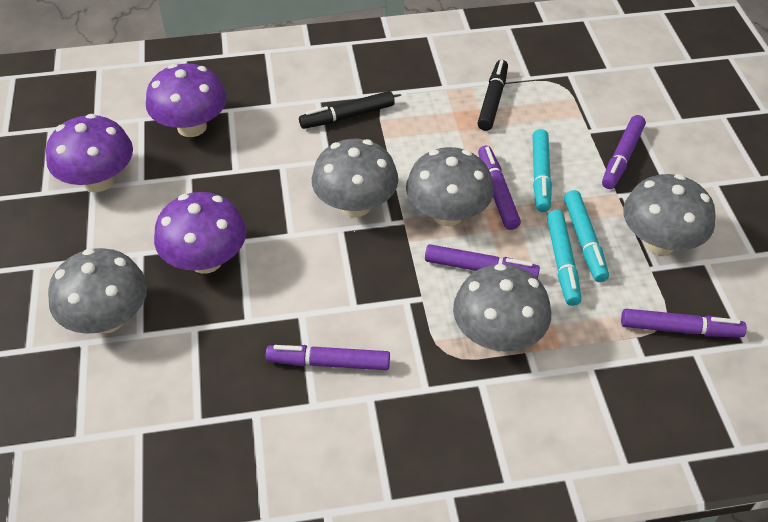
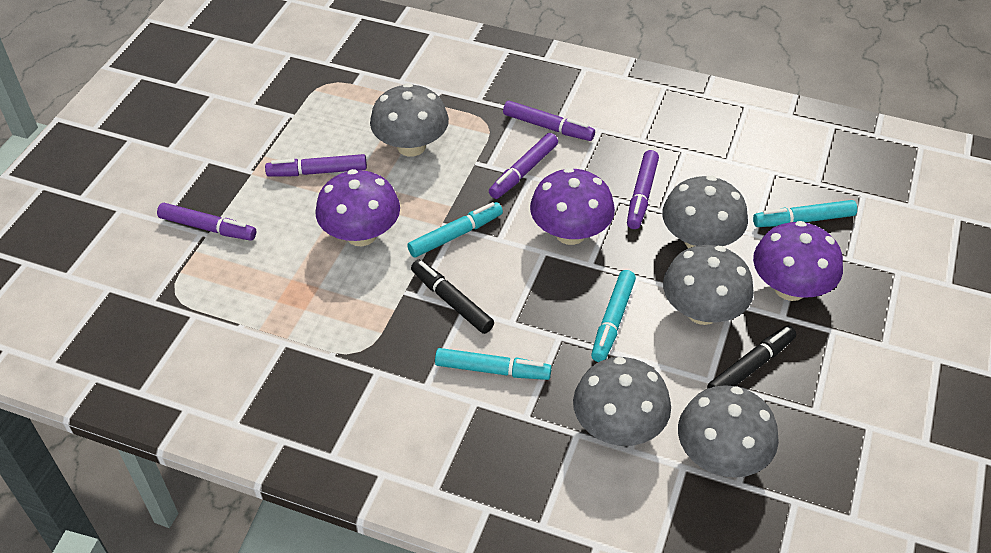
turquoise marker: [533,129,552,212] [547,210,581,306] [564,190,609,282] = 3 -> [407,202,503,258] [435,348,552,380] [591,270,636,362] [753,200,857,227] = 4

